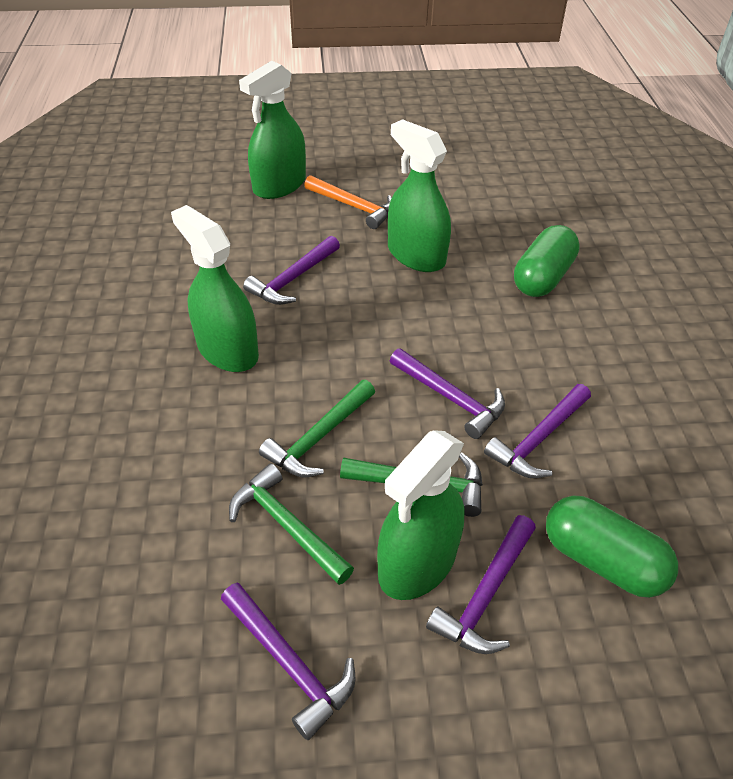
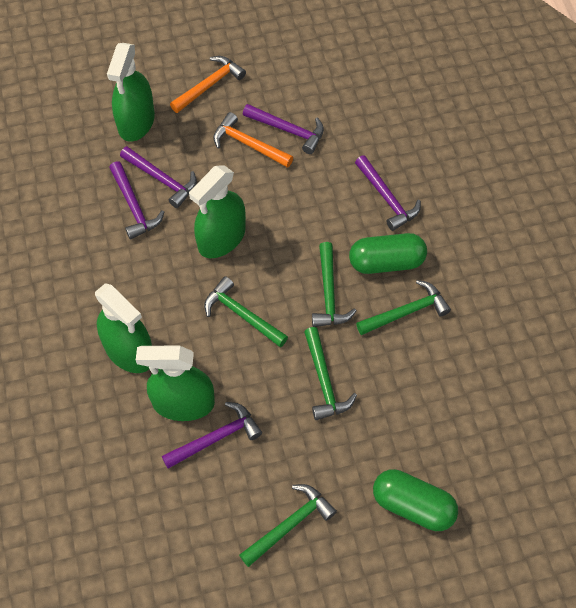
green hammer: [229,464,354,585] [259,380,375,477] [340,452,483,517] = 3 -> [204,276,288,347] [239,484,337,567] [304,327,357,420] [312,242,356,327] [356,280,451,335] = 5
orange hammer: [304,175,392,229] = 1 -> [170,56,246,113] [213,112,293,168] = 2

